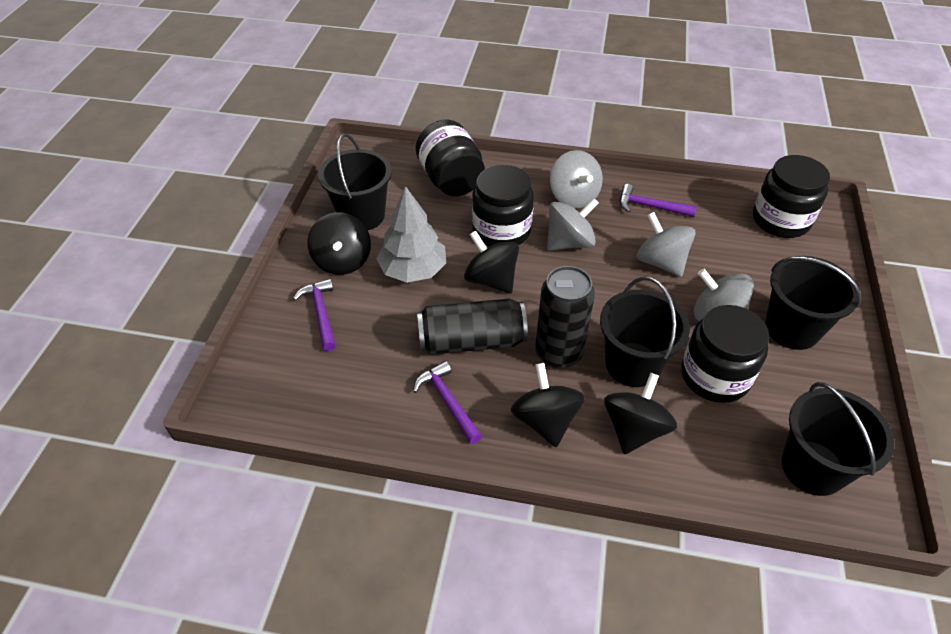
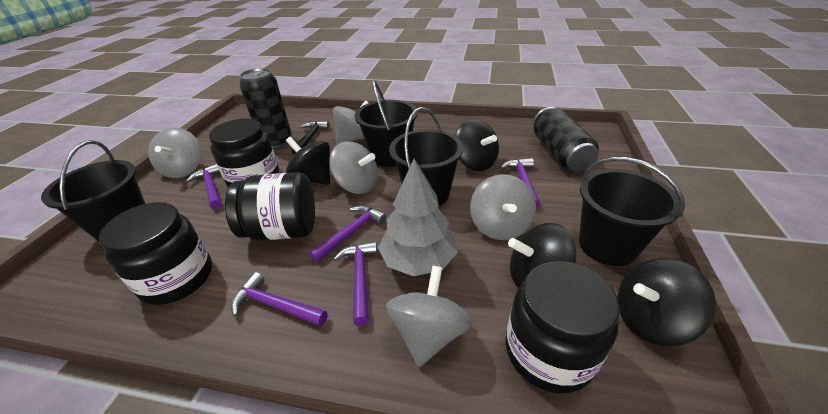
black hammer: none = 0 -> [291,121,330,155] = 1
grey spinning top: [547,198,599,251] [550,150,603,209] [637,212,696,277] [694,269,754,321] = 4 -> [148,128,202,178] [329,141,378,194] [333,100,369,144] [386,266,472,367] [470,174,536,240] = 5
purple hammer: [293,279,336,351] [413,361,482,444] [620,184,697,217] = 3 -> [186,164,222,209] [231,272,327,326] [309,205,387,263] [334,241,377,326] [500,158,540,208] = 5

